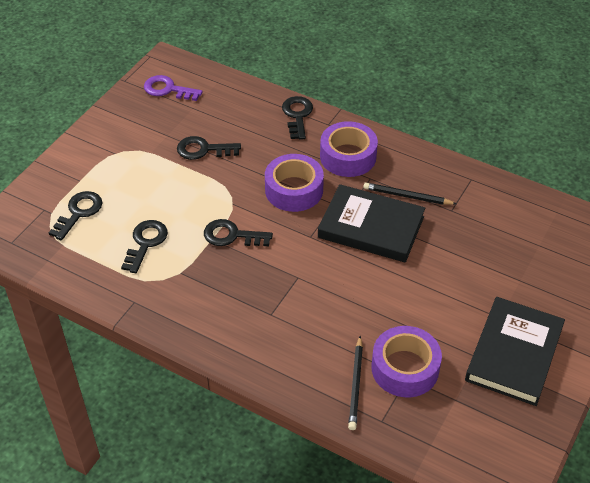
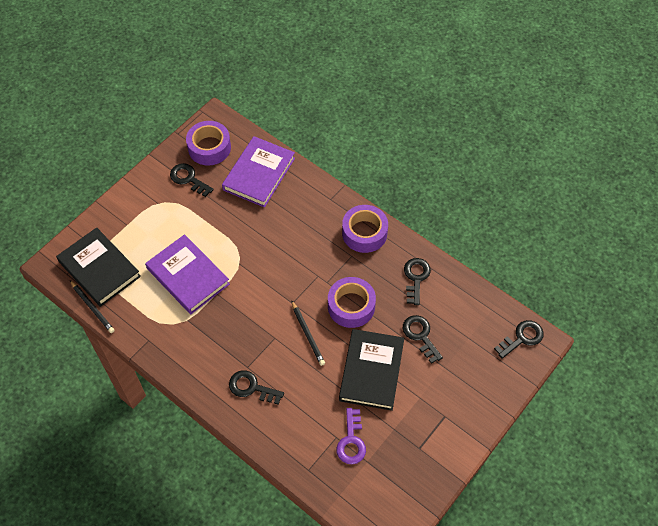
purple book: none = 0 -> [145,234,230,314] [222,136,295,207] = 2

